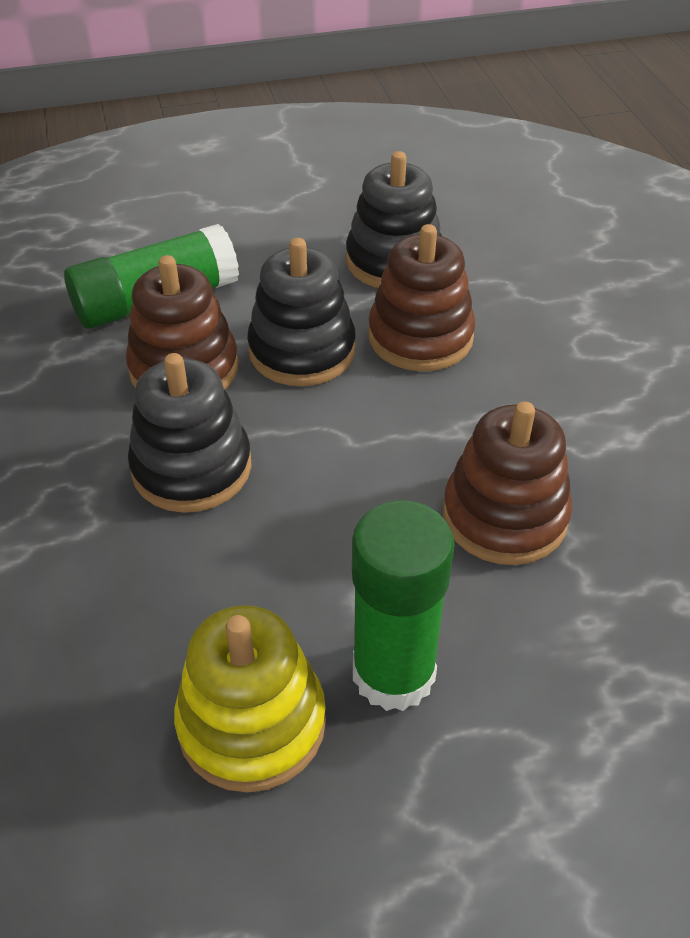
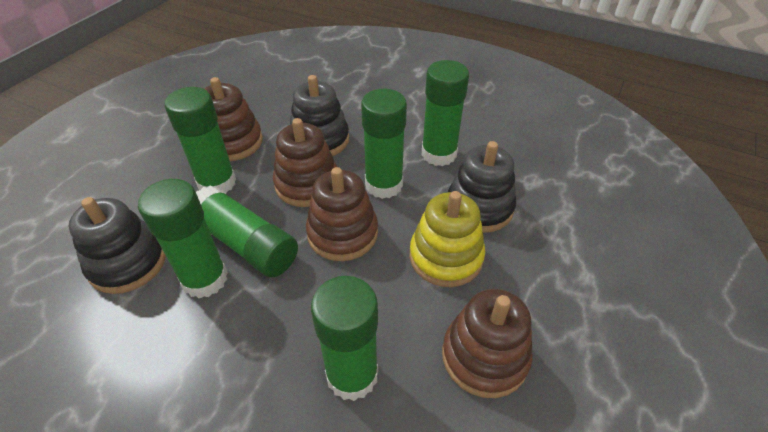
brown stacking toy: [126,255,238,390] [368,224,476,371] [443,401,572,565] = 3 -> [205,77,263,161] [273,118,337,207] [306,167,378,261] [442,289,533,398] = 4
green glue stick: [64,224,239,329] [352,500,455,711] = 2 -> [138,179,228,299] [165,87,236,193] [196,185,298,277] [311,276,378,401] [361,89,407,199] [421,60,469,166] = 6

